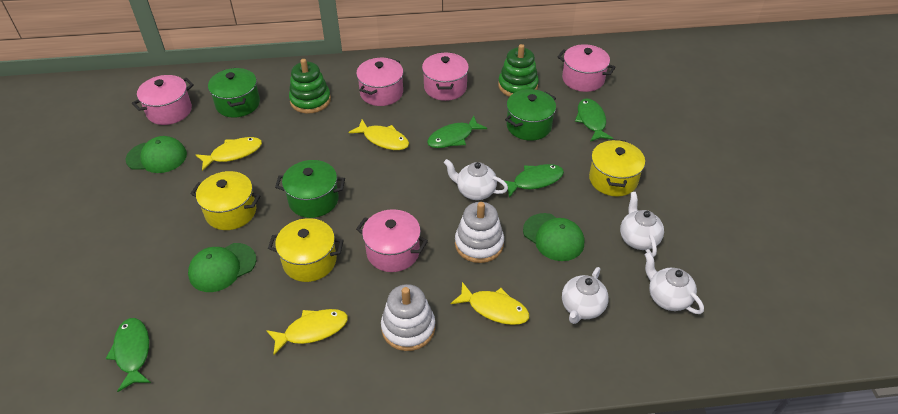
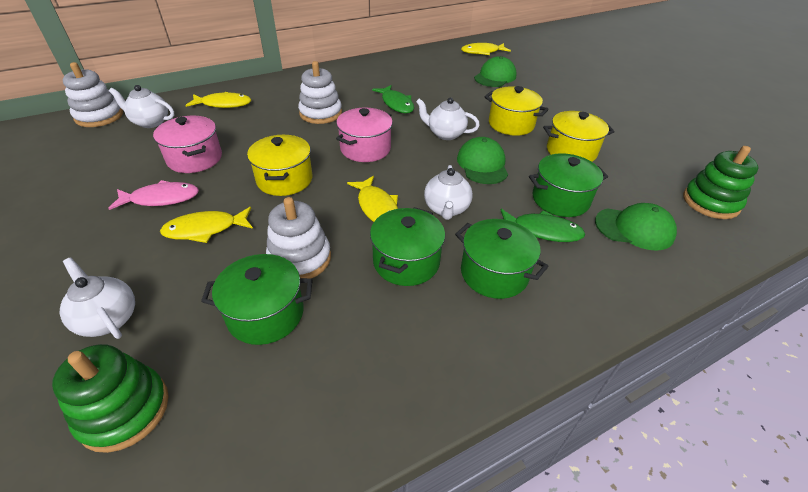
green fish: [105,318,151,392] [427,116,487,148] [505,164,564,198] [575,98,614,142] = 4 -> [372,85,414,113] [501,209,585,242] = 2
green pot: [208,68,260,118] [275,160,345,218] [505,89,556,141] = 3 -> [201,254,313,345] [370,207,445,286] [455,219,549,299] [529,153,608,217] = 4
pink fish: none = 0 -> [108,180,199,210] = 1
pink pot: [132,75,194,125] [356,58,403,106] [356,209,428,272] [422,53,469,101] [558,44,616,92] = 5 -> [153,116,222,173] [336,108,393,162] = 2
white stacking toy: [381,284,435,351] [455,202,504,263] = 2 -> [62,62,123,127] [266,197,331,278] [298,61,342,124] = 3

